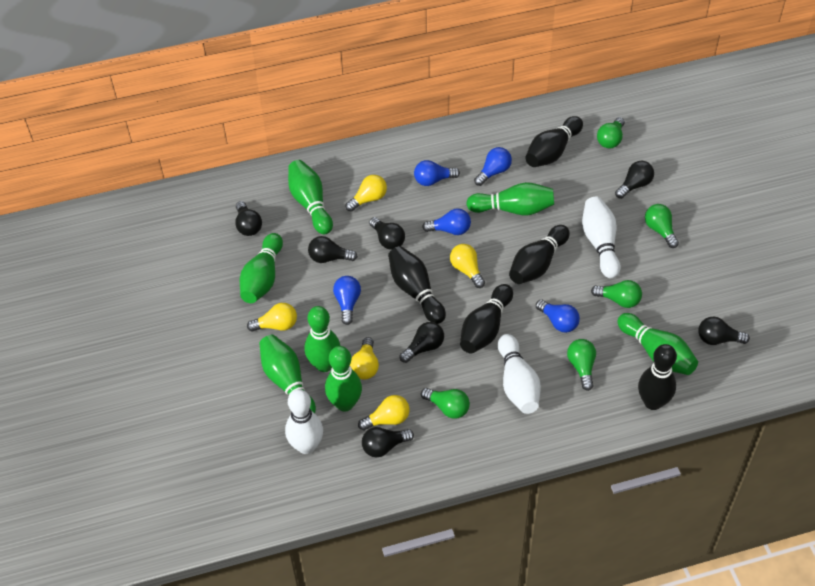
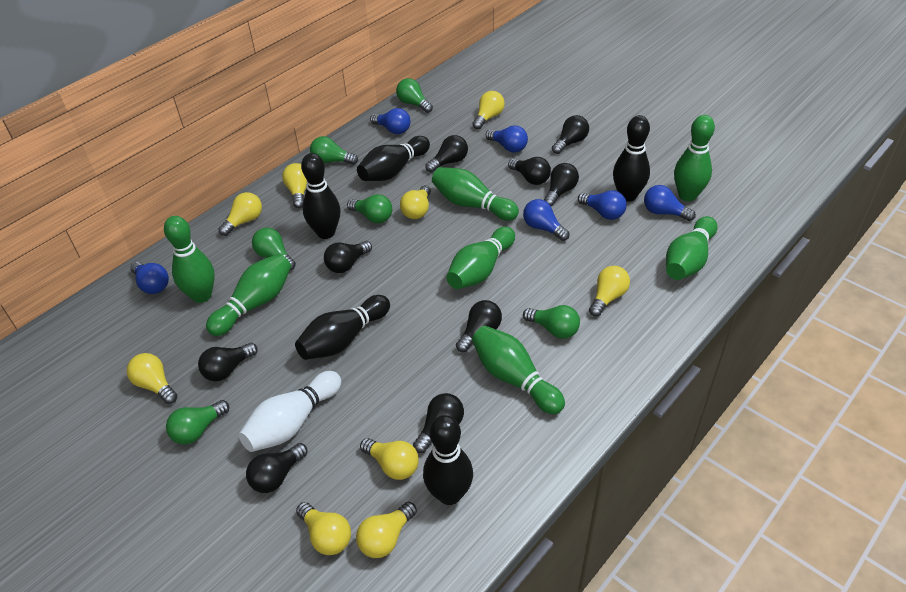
black light bulb: [235,201,262,236] [308,236,358,263] [362,427,414,457] [369,217,405,250] [400,322,444,363] [615,161,654,199] [699,317,750,345] = 7 -> [198,343,258,381] [246,443,308,493] [324,241,372,273] [413,393,464,453] [425,135,468,172] [456,300,502,352] [508,157,551,185] [544,163,579,207] [552,115,589,154] = 9
blue light bulb: [333,276,361,325] [414,160,460,186] [422,208,471,235] [474,147,512,186] [536,300,580,333] = 5 -> [131,262,169,294] [370,108,411,134] [486,125,528,153] [523,199,569,241] [578,190,627,220] [644,185,696,221] = 6
green light bulb: [421,388,470,419] [567,339,596,391] [591,280,642,308] [597,117,625,148] [645,204,679,248] = 5 -> [166,400,229,445] [252,228,296,270] [310,136,358,165] [347,194,392,223] [396,78,433,113] [523,305,580,339] = 6
white bowling pin: [285,389,323,454] [498,334,541,414] [582,197,621,278] = 3 -> [238,371,341,452] = 1
yellow light bulb: [247,303,297,332] [346,175,387,212] [350,337,379,380] [358,395,410,431] [450,244,485,288] = 5 -> [127,353,177,404] [218,192,262,236] [282,163,307,208] [296,502,351,555] [356,502,417,558] [360,438,419,480] [400,185,431,219] [472,91,505,129] [589,266,630,317] = 9

